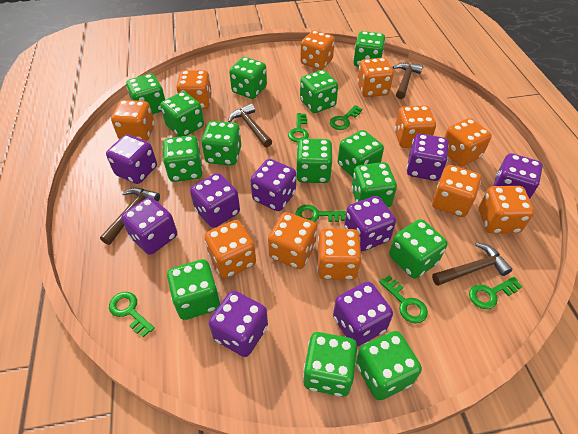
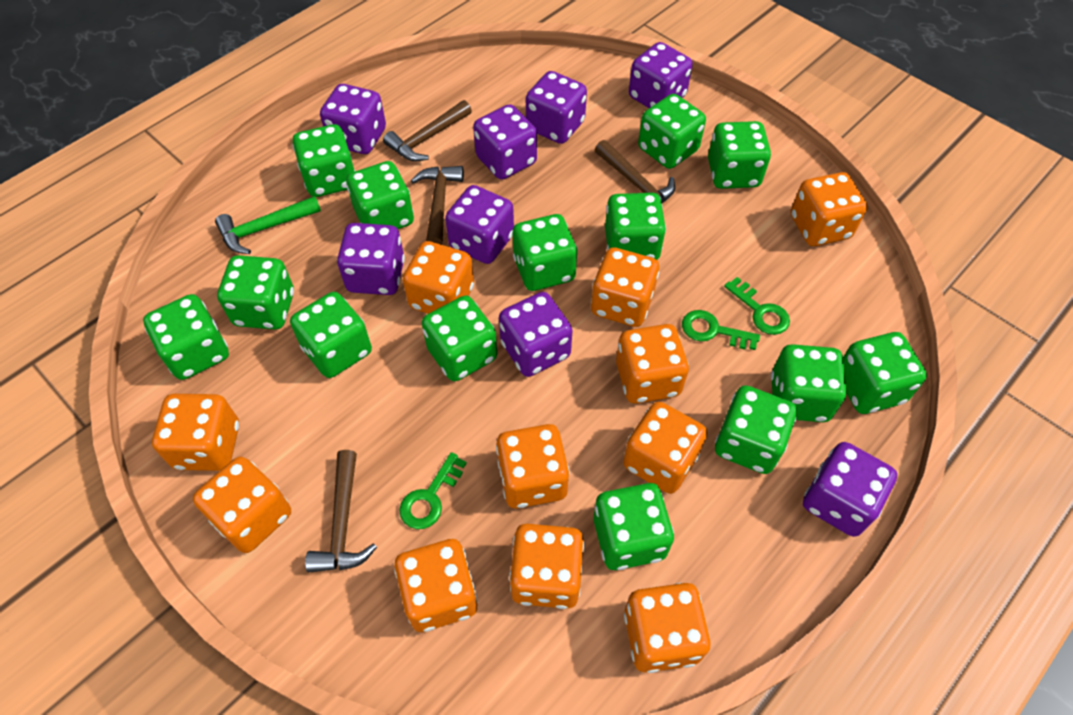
green hammer: none = 0 -> [215,196,321,254] = 1
green key: [109,292,155,338] [288,113,309,142] [295,205,346,222] [330,105,362,130] [379,275,428,323] [469,277,522,309] = 6 -> [399,452,467,529] [682,310,760,350] [724,277,790,335] = 3
purple dice: [106,134,157,184] [121,197,177,255] [190,173,240,228] [209,290,268,357] [250,159,296,211] [333,282,393,347] [344,196,396,251] [407,133,449,181] [494,153,543,199] = 9 -> [320,84,386,154] [337,223,405,295] [445,185,514,264] [473,104,537,180] [499,292,573,377] [526,71,587,144] [629,42,693,108] [803,442,897,537] = 8

